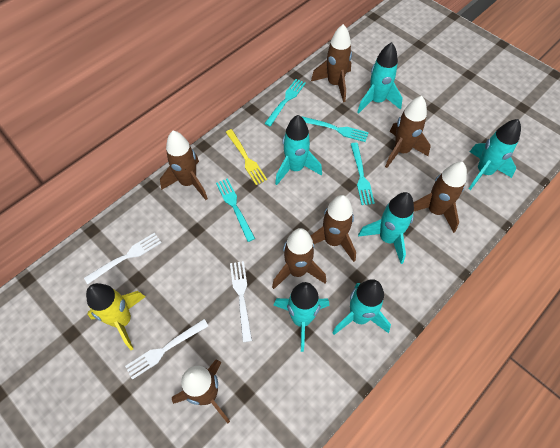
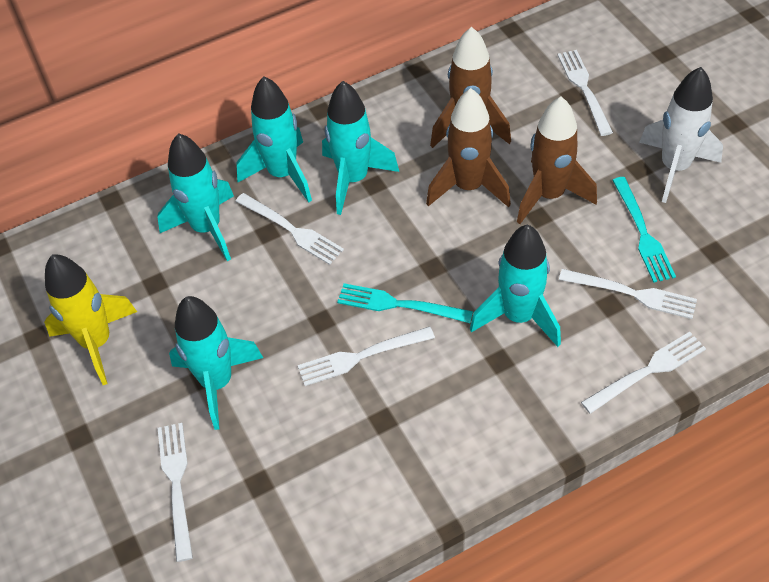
brown rocket: [160,131,208,200] [172,360,230,423] [272,228,326,289] [311,24,352,102] [311,195,356,262] [385,96,431,168] [413,162,467,233] = 7 -> [426,88,511,207] [430,27,511,148] [517,97,597,224] = 3
turquoise fork: [216,178,255,242] [264,79,306,126] [301,116,369,142] [351,143,375,205] = 4 -> [337,283,473,323] [612,177,676,283] = 2
turquoise rocket: [274,282,329,352] [275,115,322,185] [332,279,391,335] [357,42,403,113] [358,192,414,264] [469,119,521,190] = 6 -> [157,133,234,261] [169,296,263,430] [236,76,312,203] [322,81,399,215] [470,224,561,347] = 5
white fork: [84,233,162,284] [125,319,208,380] [230,261,252,342] = 3 -> [158,423,193,562] [235,193,344,265] [298,326,435,386] [557,50,613,136] [559,269,697,319] [581,332,706,414] = 6
white rocket: none = 0 -> [639,67,723,203] = 1
yellow fork: [226,129,267,185] = 1 -> none = 0

